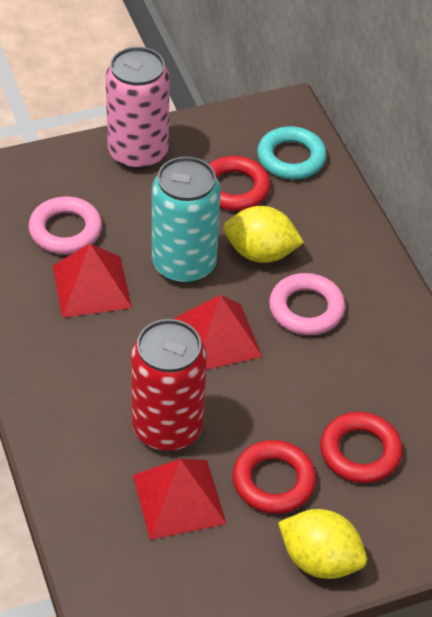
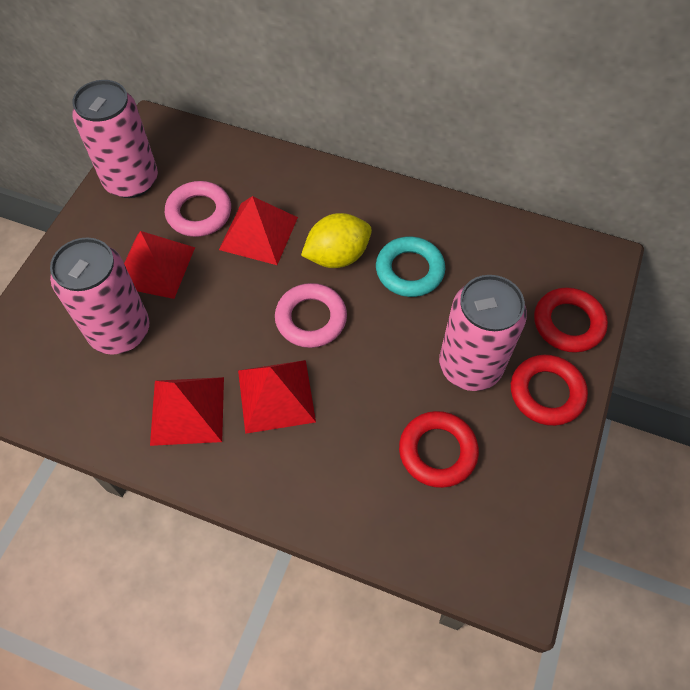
pink can: [105,47,170,170] = 1 -> [50,237,149,355] [72,80,158,198] [439,275,527,391] = 3
red can: [131,319,207,451] = 1 -> none = 0
red pyramid: [53,243,132,318] [133,459,226,540] [174,295,263,370] = 3 -> [124,231,195,299] [150,377,224,446] [219,196,298,265] [238,360,316,434] = 4
turquoise can: [152,157,221,284] = 1 -> none = 0
yellow lemon: [224,206,304,263] [278,509,367,579] = 2 -> [301,213,372,268] = 1

